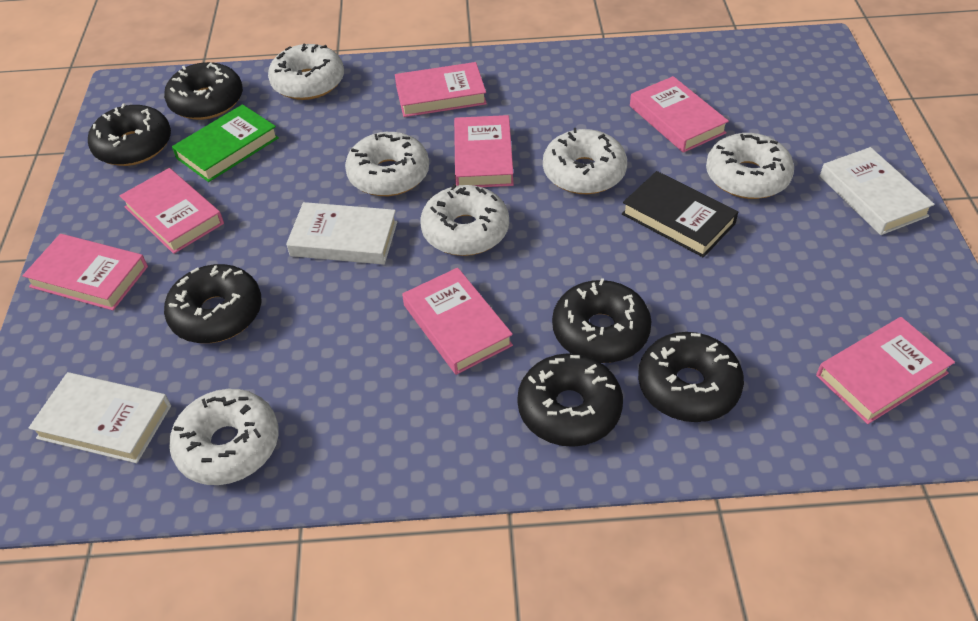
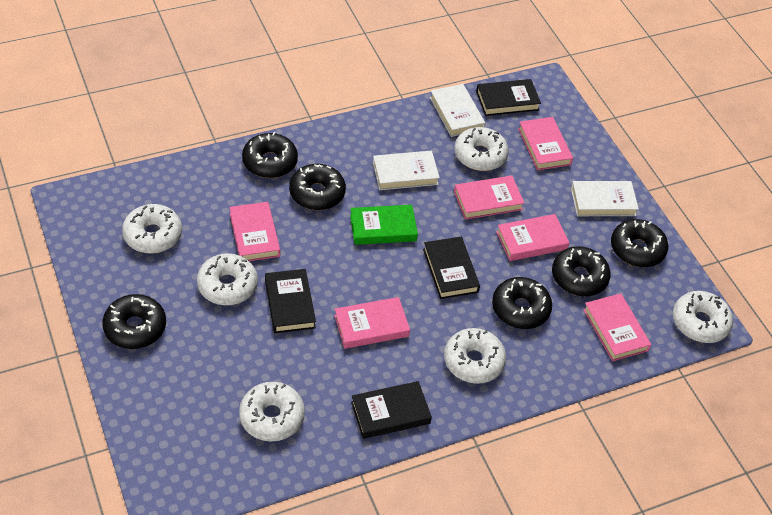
black book: [622,171,738,258] = 1 -> [265,269,316,333] [351,381,432,439] [423,237,480,299] [476,79,541,116] = 4
pink book: [22,234,148,310] [120,168,224,254] [395,62,487,117] [402,268,513,375] [454,115,514,187] [630,76,729,153] [816,317,955,424] = 7 -> [229,202,280,261] [334,297,410,349] [454,176,524,220] [496,214,570,261] [518,117,573,170] [583,293,651,361] = 6

